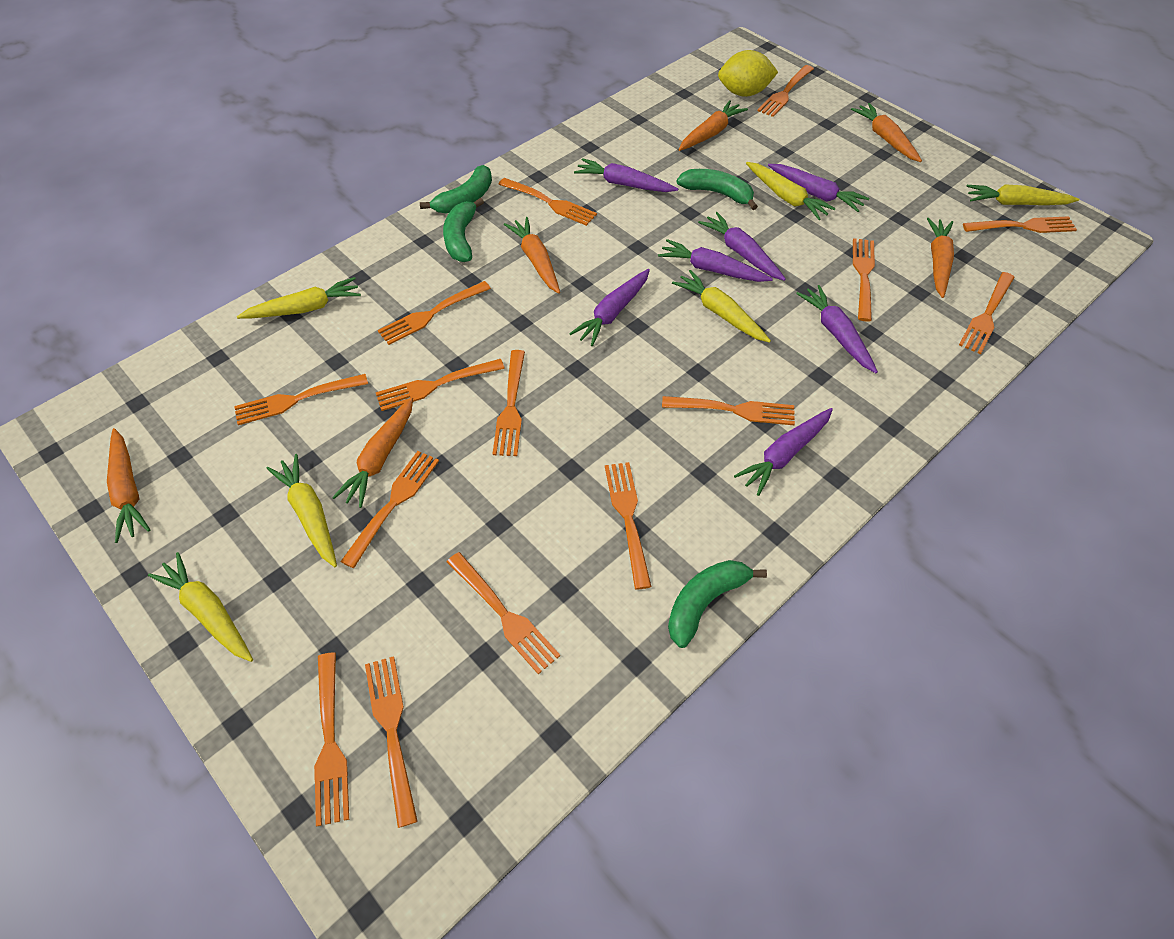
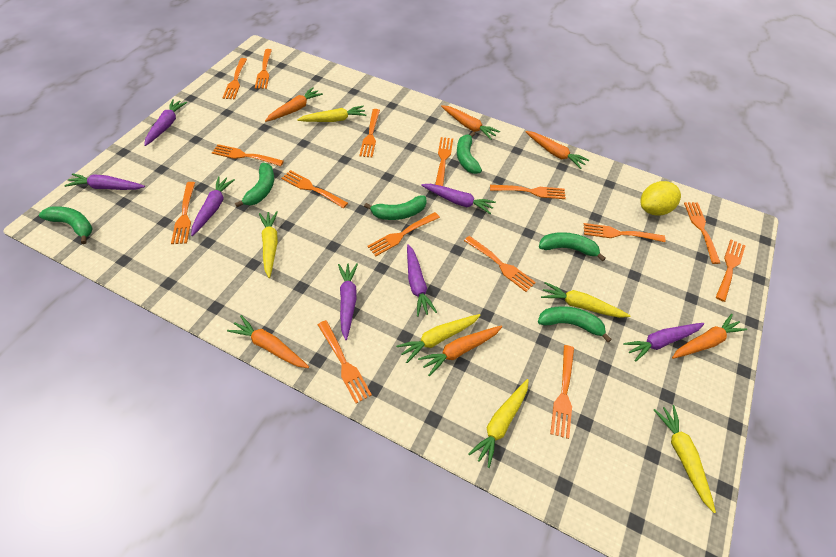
green banana: [420,165,492,214] [443,198,484,262] [668,560,767,648] [677,169,758,210] = 4 -> [39,206,93,244] [235,163,274,207] [364,196,427,220] [457,132,482,174] [538,306,612,342] [539,232,606,262] = 6

